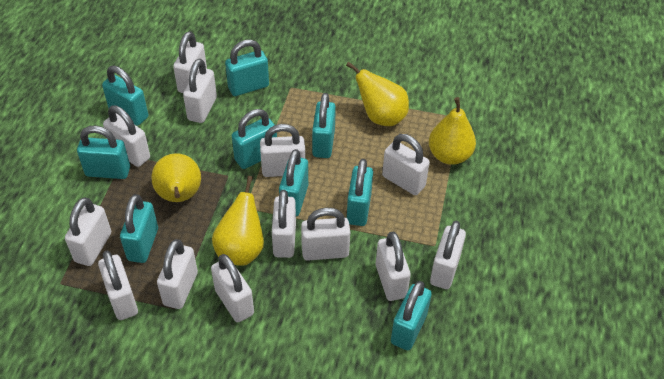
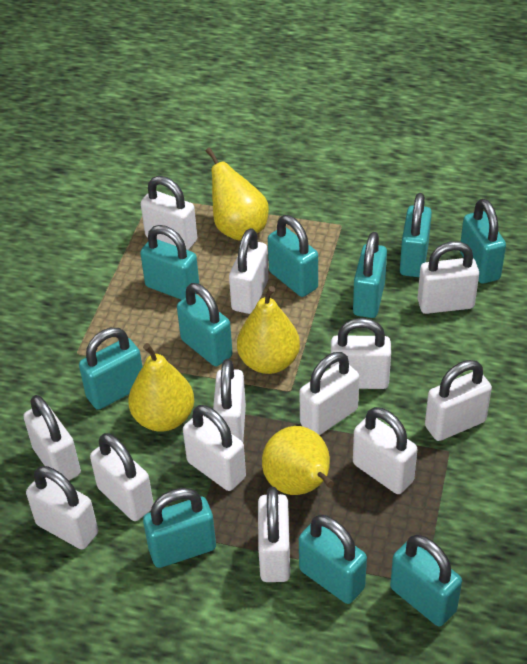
turquoise padlock: [77,125,130,179] [102,66,148,126] [120,194,158,263] [225,39,269,96] [232,109,277,169] [279,149,308,216] [312,93,336,158] [347,159,373,226] [391,281,432,350] = 9 -> [79,328,143,410] [140,225,199,300] [143,488,216,568] [177,283,233,366] [268,215,318,297] [299,515,367,604] [353,232,387,318] [390,535,462,627] [400,193,432,277] [460,199,506,284] = 10

